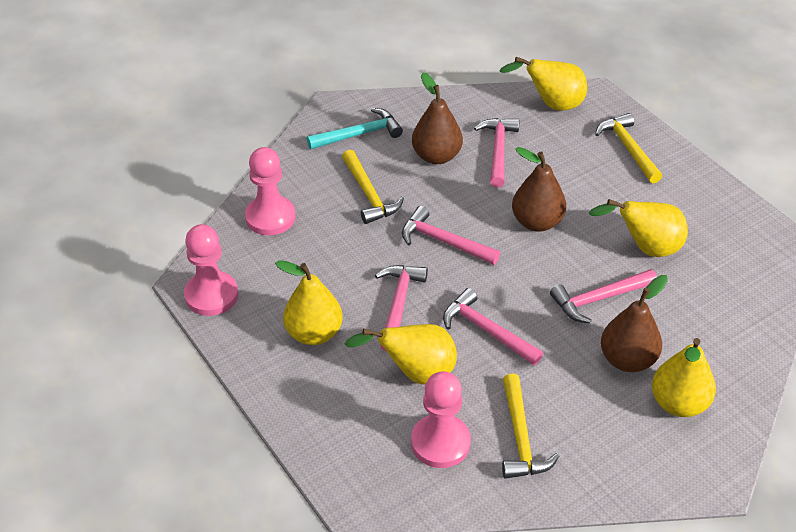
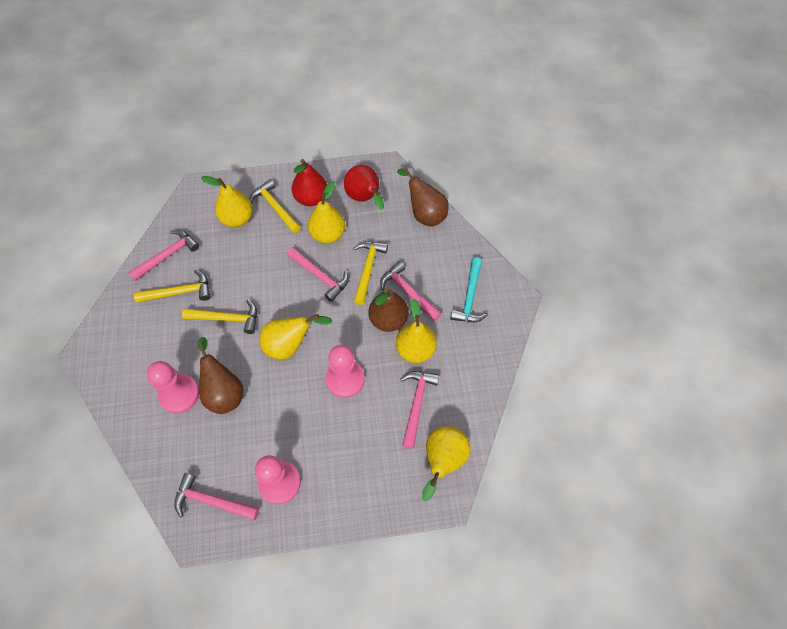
red pear: none = 0 -> [292,159,327,206] [344,165,384,210] = 2
yellow hammer: [342,150,404,224] [502,373,559,479] [595,113,662,183] = 3 -> [134,270,210,303] [182,300,257,334] [250,179,301,233] [353,242,388,305] = 4

